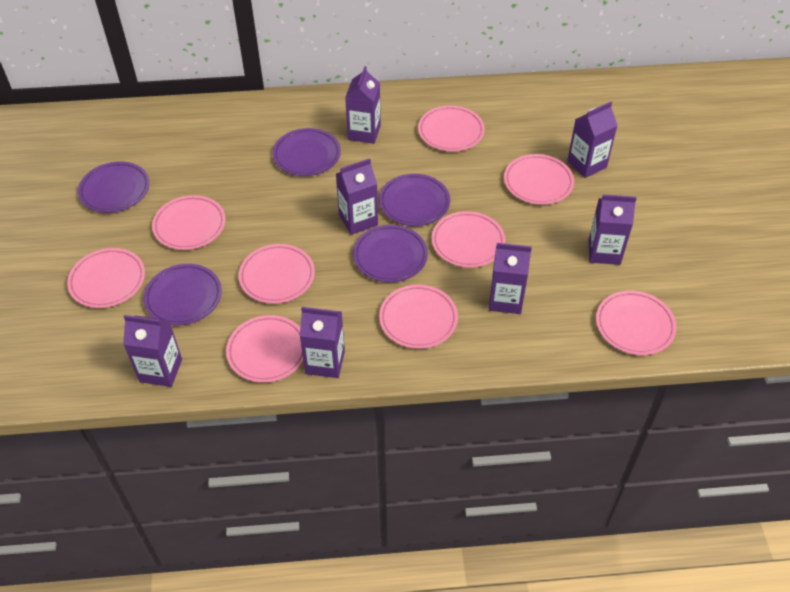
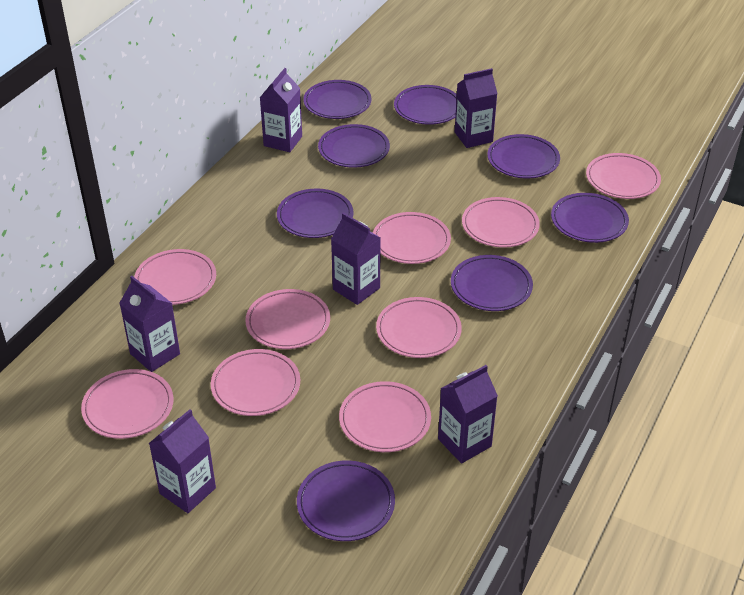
purple carton: [123,315,182,387] [300,307,345,378] [336,158,378,235] [345,66,381,144] [489,243,532,314] [567,102,618,178] [589,194,637,265] = 7 -> [120,276,180,372] [149,409,216,513] [260,68,302,152] [331,212,381,305] [438,365,498,463] [455,68,498,148] = 6
purple plate: [78,162,150,213] [143,264,222,325] [273,128,341,176] [353,225,428,282] [379,174,450,226] = 5 -> [277,188,354,238] [297,460,395,541] [303,80,372,119] [318,124,390,168] [394,85,457,125] [451,255,533,311] [487,134,560,179] [551,193,629,243] = 8

